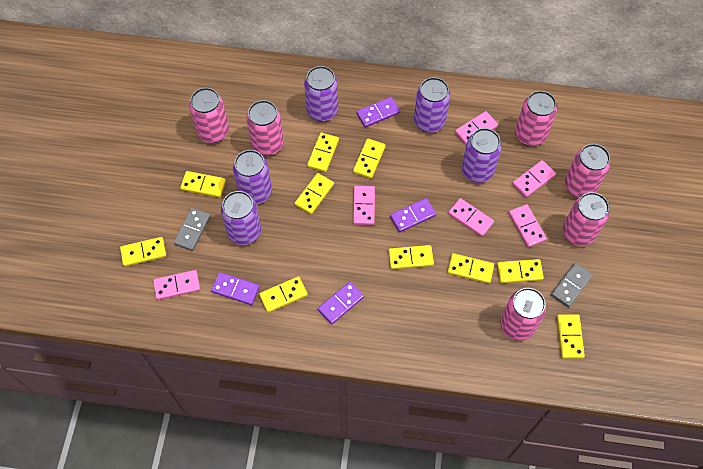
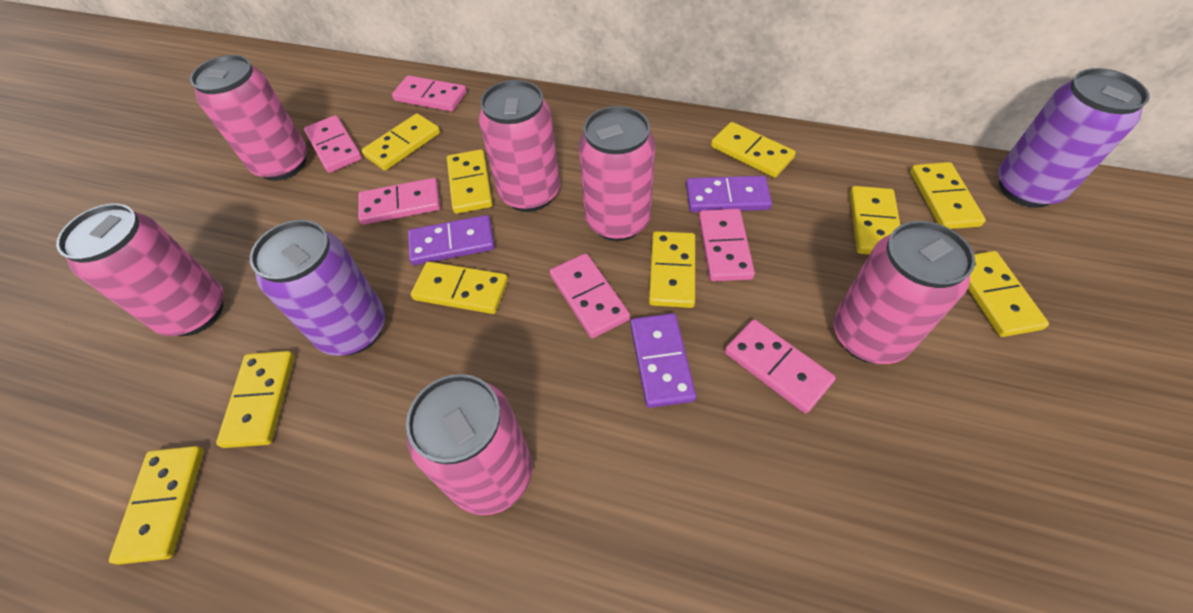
grey domino: [174,208,211,251] [551,263,593,307] = 2 -> none = 0
purple can: [221,191,261,245] [233,150,272,204] [304,66,338,122] [414,77,450,133] [462,128,502,183] = 5 -> [250,220,385,356] [998,68,1150,208] = 2
purple domino: [211,272,260,305] [318,281,364,324] [357,97,400,127] [390,198,436,232] = 4 -> [408,215,495,265] [630,313,696,408] [686,176,772,212] = 3

